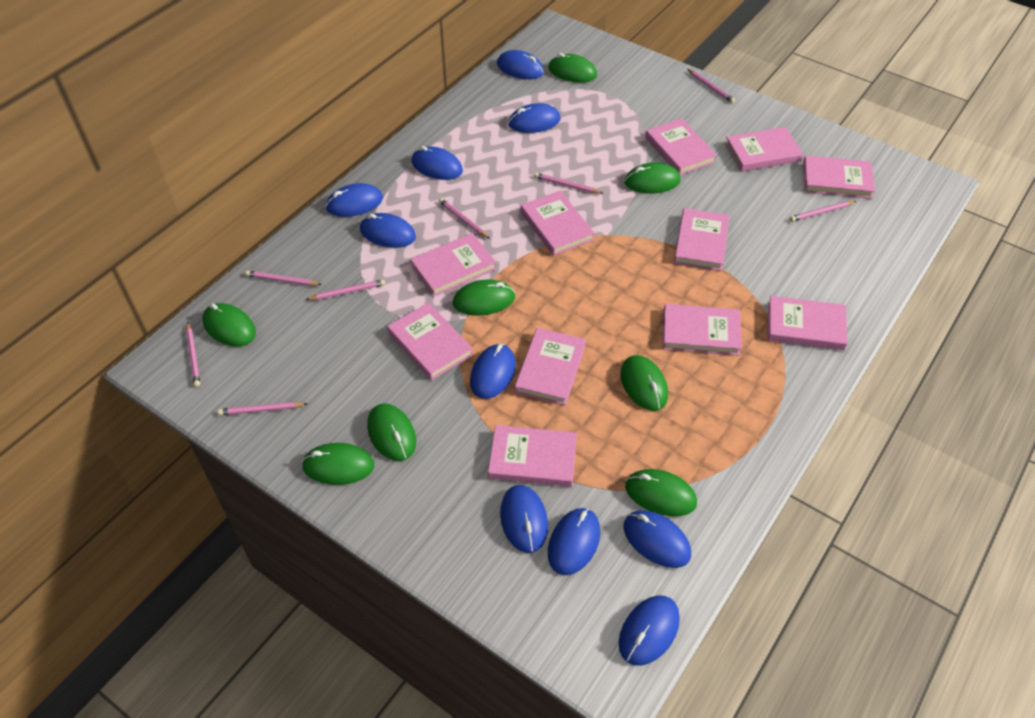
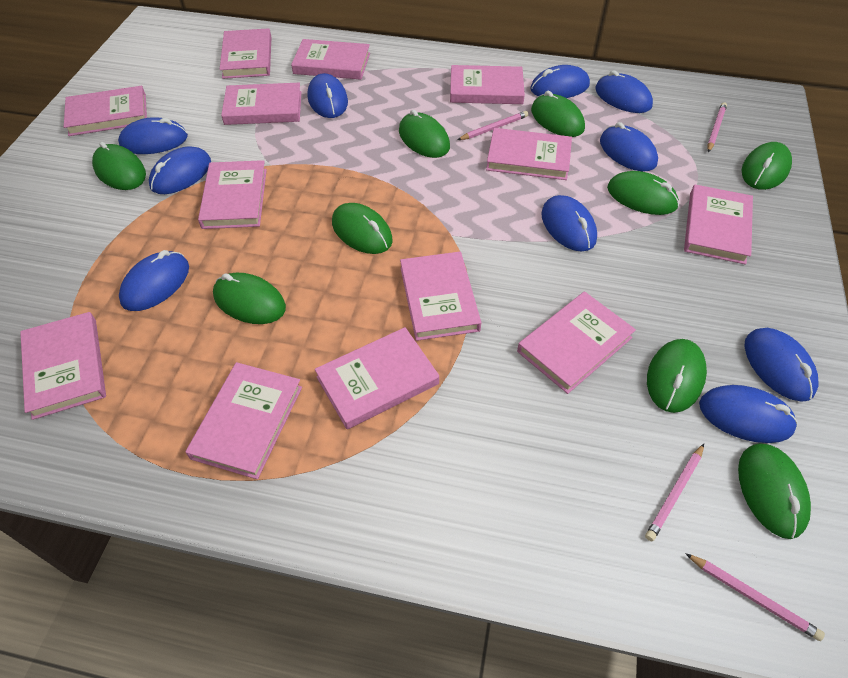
green mouse: [203,303,256,347] [302,443,374,485] [367,403,416,461] [453,280,515,316] [548,53,597,83] [621,355,668,411] [625,162,681,194] [625,469,697,516] = 8 -> [92,142,146,190] [213,273,286,324] [332,203,393,254] [399,109,450,158] [531,91,585,137] [607,171,679,215] [647,339,707,413] [738,443,811,539] [742,142,792,190] = 9
pink book: [387,302,473,380] [410,233,496,297] [488,425,577,487] [515,328,586,406] [521,191,594,256] [645,118,717,175] [663,304,742,356] [674,208,730,271] [725,127,803,171] [768,296,848,350] [803,155,875,199] = 11 -> [20,312,106,420] [64,86,147,136] [185,362,302,479] [198,160,267,229] [220,28,271,79] [221,83,302,125] [291,39,370,80] [315,327,439,429] [400,252,481,341] [450,65,525,104] [486,128,572,180] [517,292,636,394] [684,185,753,265] = 13
pink pencil: [186,322,200,387] [218,402,307,415] [245,270,322,286] [305,279,385,300] [439,198,490,239] [534,172,602,194] [687,69,735,103] [790,201,856,222] = 8 -> [457,111,528,140] [645,444,704,541] [685,553,825,641] [707,102,727,152] = 4

